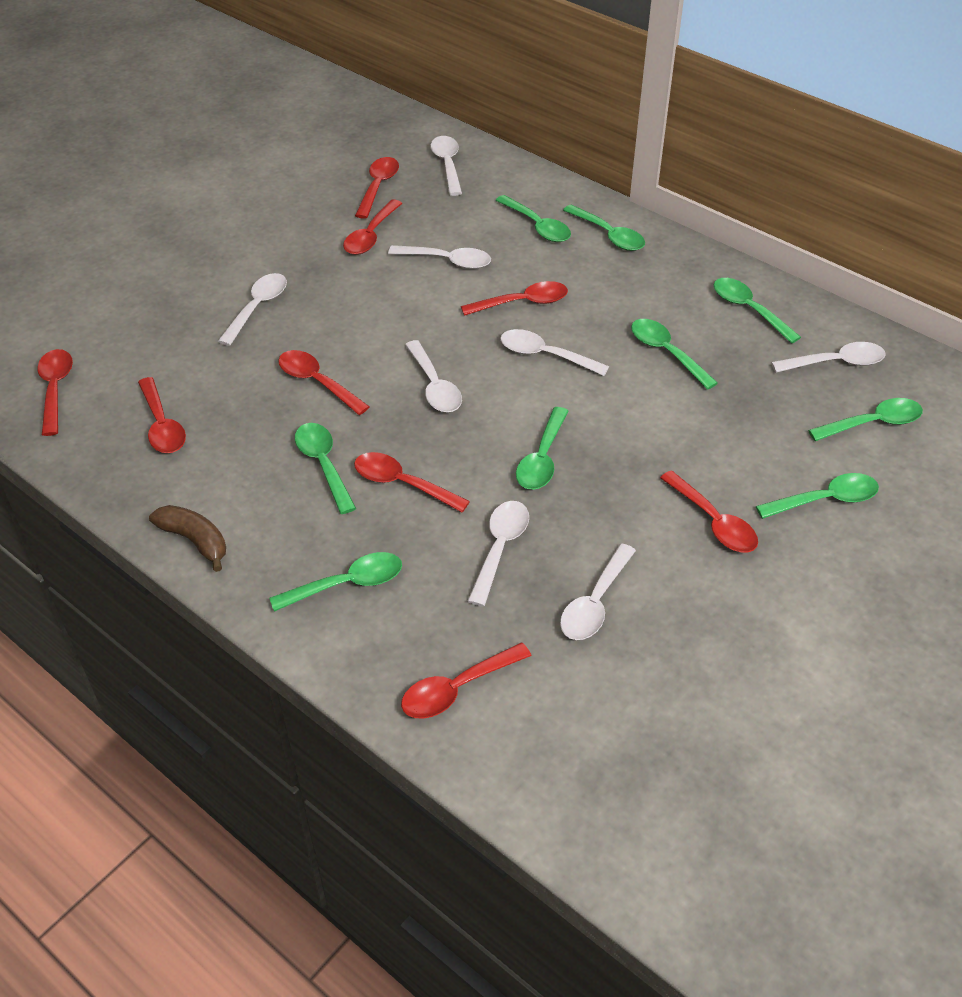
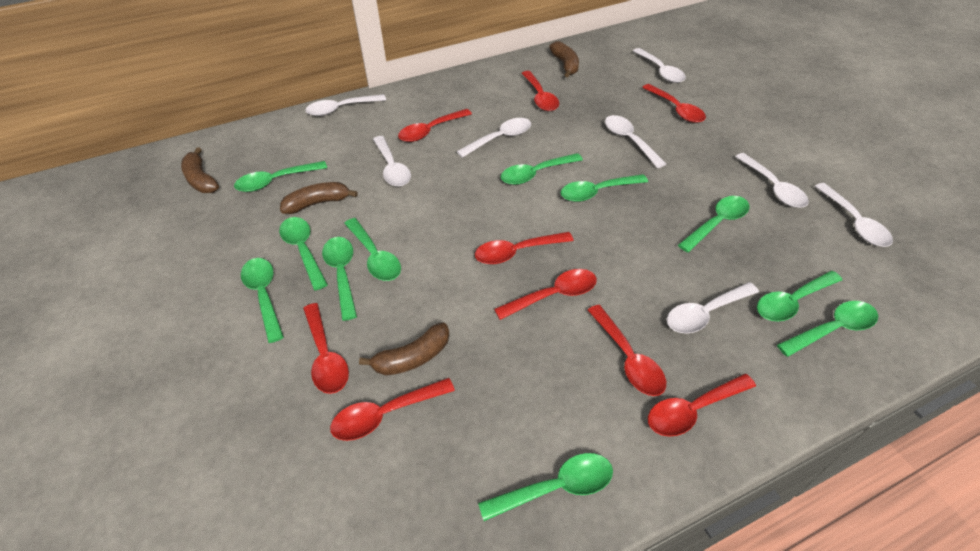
brown banana: [149,505,226,572] = 1 -> [181,147,219,193] [280,182,358,214] [359,322,449,375] [549,41,579,77] = 4
green spoon: [269,552,402,612] [295,423,356,514] [495,195,571,242] [516,407,569,490] [563,204,645,251] [631,319,718,390] [714,278,801,344] [756,473,879,519] [808,398,923,441] = 9 -> [234,161,327,192] [241,258,284,343] [279,217,328,290] [322,237,357,321] [344,218,401,281] [478,453,613,521] [501,153,583,185] [560,174,648,202] [678,196,750,253] [757,271,842,321] [777,301,878,357] = 11

